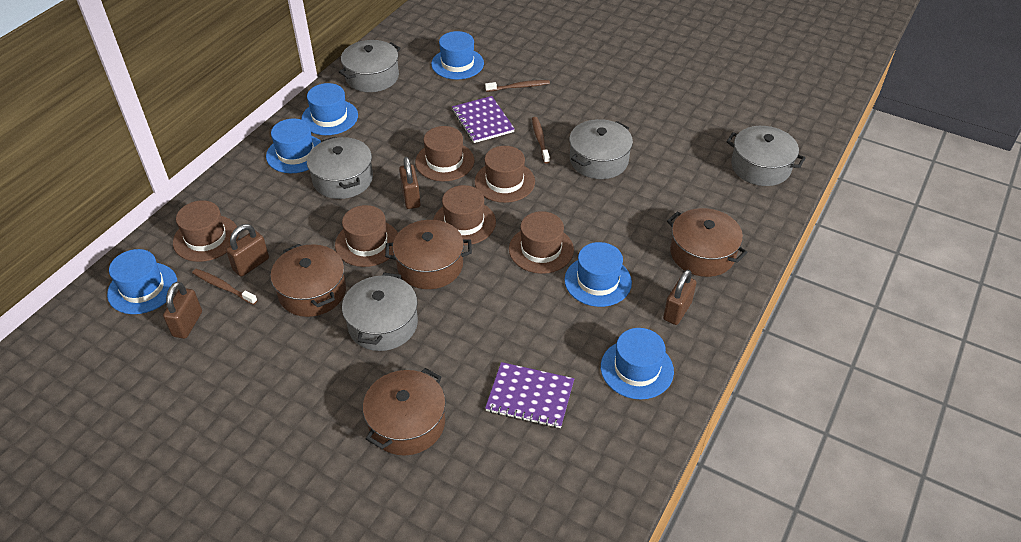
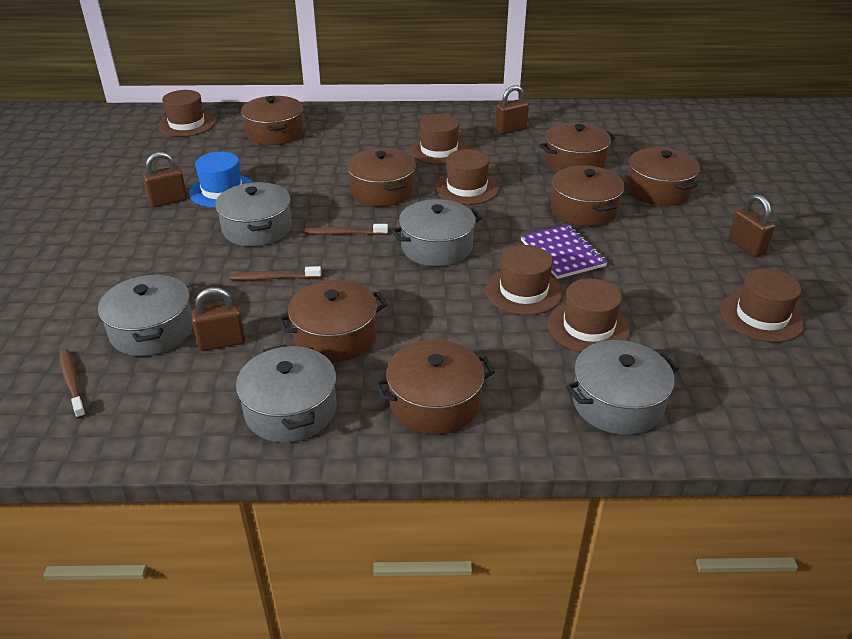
blue hat: [107,249,177,314] [266,119,321,173] [301,83,358,135] [431,31,484,80] [564,242,632,307] [601,328,674,399] = 6 -> [189,152,253,207] = 1
brown pot: [271,244,346,317] [363,368,446,456] [385,220,472,289] [667,208,748,277] = 4 -> [241,96,304,145] [278,280,387,362] [347,148,416,206] [375,340,495,435] [539,122,615,172] [551,165,624,227] [627,148,700,206] = 7
purple notebook: [452,96,515,143] [485,362,574,428] = 2 -> [521,224,608,279] = 1

